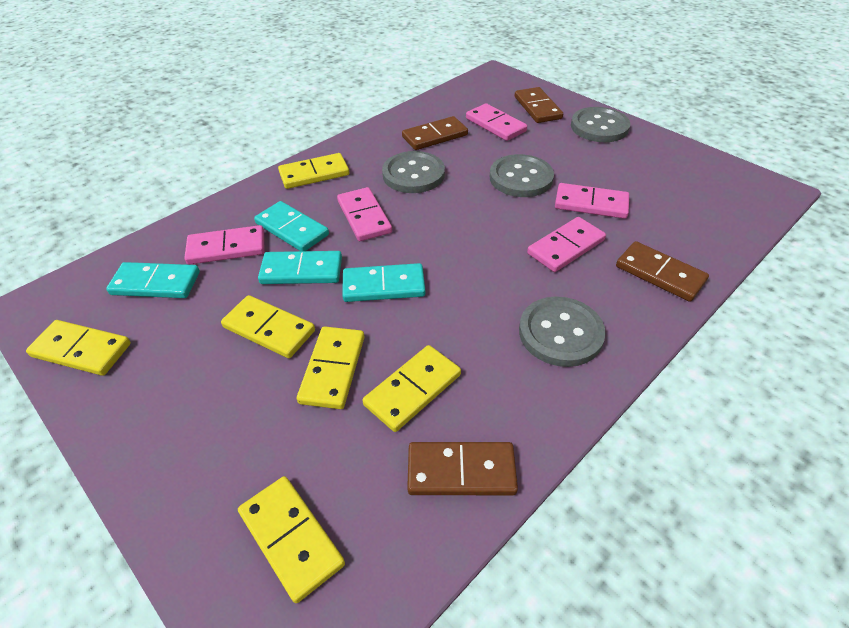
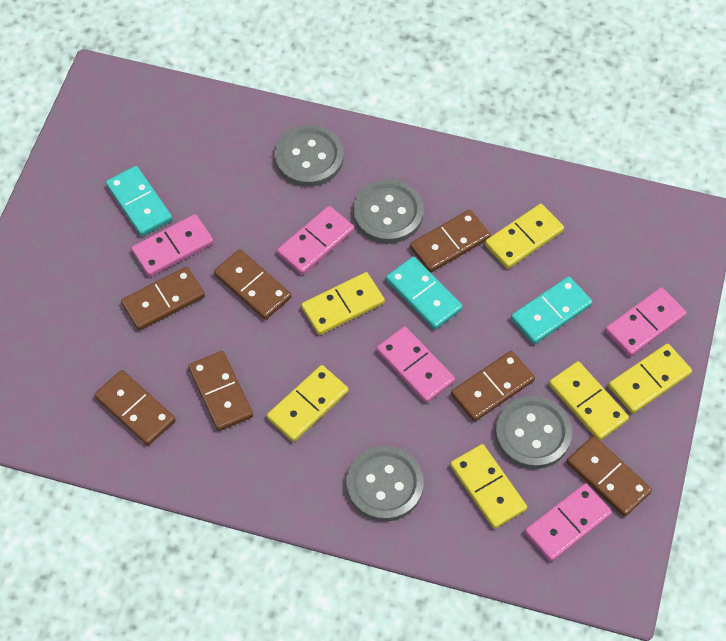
brown domino: [402,116,468,150] [407,442,518,495] [514,87,563,123] [616,241,709,302] = 4 -> [94,370,176,446] [121,267,205,331] [188,351,253,431] [214,249,292,320] [410,209,491,273] [451,351,535,422] [567,436,652,517] = 7
turquoise domino: [106,262,200,298] [254,201,329,251] [258,251,342,284] [342,263,426,302] = 4 -> [106,166,172,236] [386,257,463,330] [511,276,592,344] = 3

